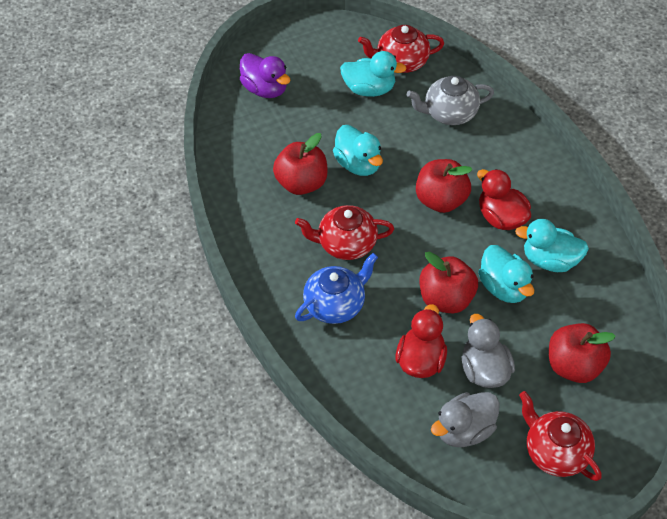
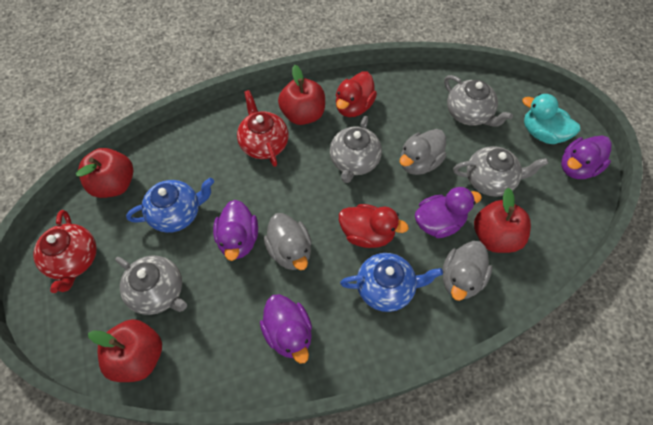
blue teapot: [295,253,378,324] = 1 -> [126,178,214,233] [340,253,443,312] = 2
grey duck: [431,392,500,447] [462,314,515,388] = 2 -> [264,213,312,270] [400,129,446,175] [443,241,492,301] = 3
grey teapot: [407,76,494,125] = 1 -> [115,256,187,315] [330,116,382,183] [444,75,513,127] [453,146,548,197] = 4
purple duck: [240,53,291,98] = 1 -> [213,200,258,261] [260,294,312,364] [415,187,482,238] [561,135,612,179] = 4
red teapot: [295,205,394,260] [358,25,444,73] [519,391,602,481] = 3 -> [33,210,97,293] [237,90,288,167] = 2
turquoise duck: [333,125,383,176] [340,51,407,97] [478,245,534,303] [515,219,589,272] = 4 -> [522,94,580,144] = 1

